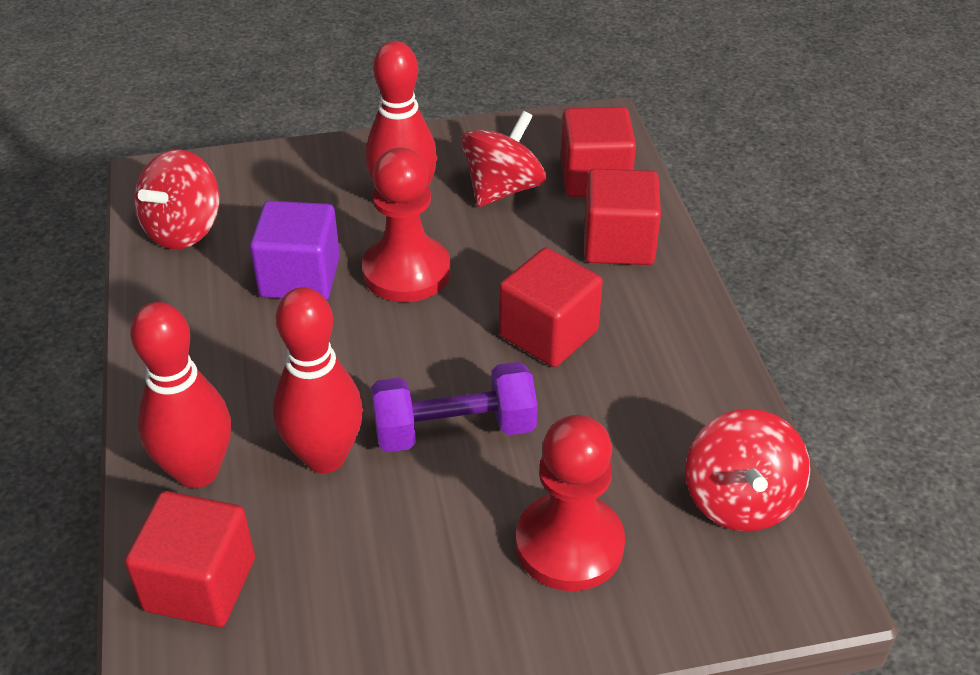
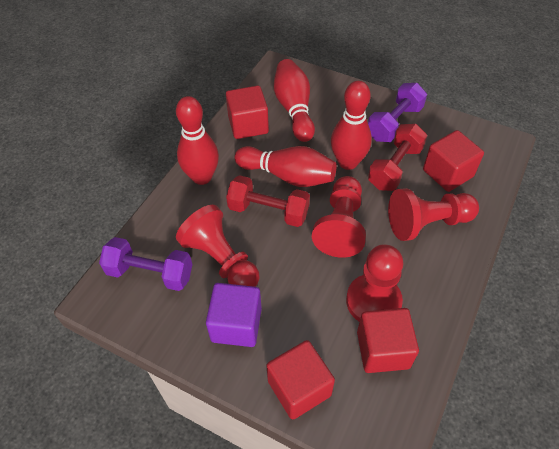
purple dumbbell: [371,362,538,452] = 1 -> [99,237,193,291] [368,83,427,142] = 2
red bowling pin: [130,302,231,488] [273,287,363,473] [365,41,437,187] = 3 -> [176,96,219,185] [235,146,336,187] [274,59,315,142] [331,81,372,170] = 4
red dumbbell: none = 0 -> [226,175,310,227] [368,124,427,191] = 2
red pawn: [362,148,451,302] [516,415,625,591] = 2 -> [176,205,260,287] [312,176,366,258] [346,244,403,322] [388,188,479,241] = 4
red spinning top: [134,149,219,249] [461,111,547,207] [685,409,810,531] = 3 -> none = 0

